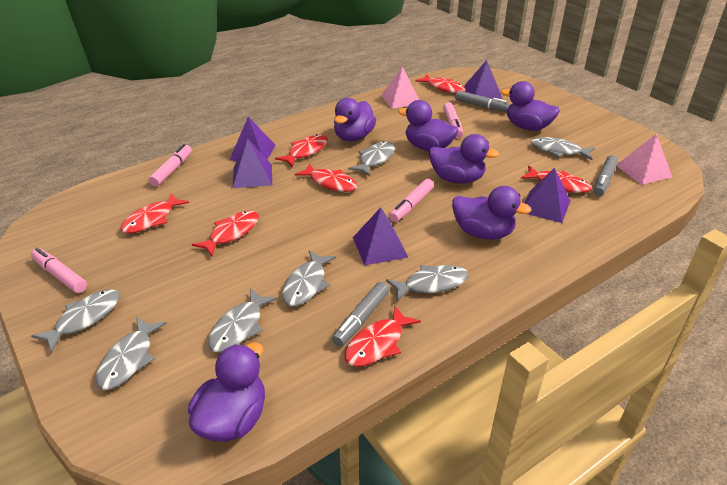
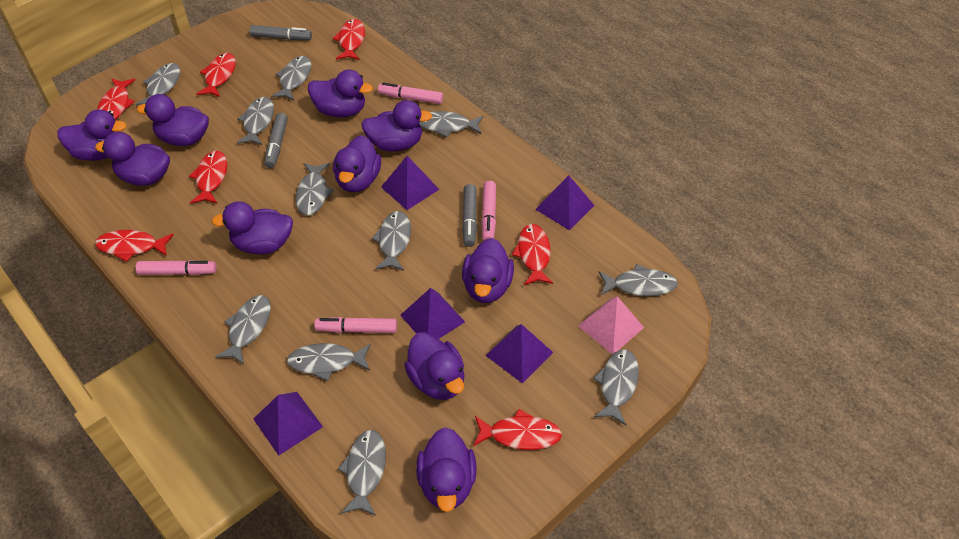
grey fish: [31,289,120,353] [96,317,167,390] [208,288,277,353] [282,250,336,306] [348,141,395,176] [386,265,469,301] [531,137,595,160] = 7 -> [136,63,180,105] [216,295,271,365] [237,97,274,145] [271,56,311,101] [287,343,371,381] [296,163,334,216] [338,430,386,516] [371,211,411,271] [419,111,483,138] [593,349,639,425] [599,264,678,296] = 11
pink pyramid: [381,66,419,109] [617,134,672,185] = 2 -> [578,296,644,355] = 1
purple duck: [188,342,265,442] [334,98,376,141] [398,100,458,151] [429,134,499,184] [452,186,532,240] [501,81,560,131] = 6 -> [57,109,126,161] [95,132,170,186] [137,94,209,146] [212,201,293,254] [308,69,373,117] [333,135,381,192] [361,100,432,151] [404,332,465,400] [416,427,477,512] [462,238,514,303] = 10

